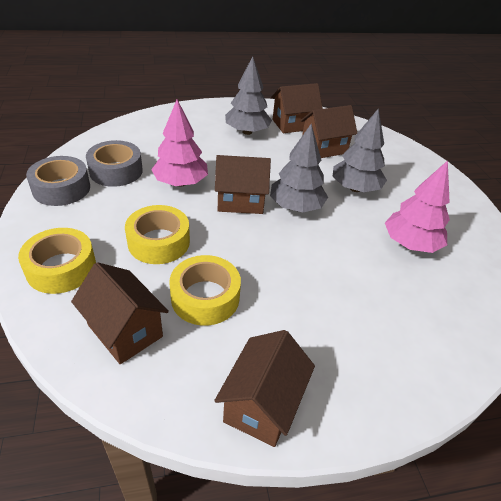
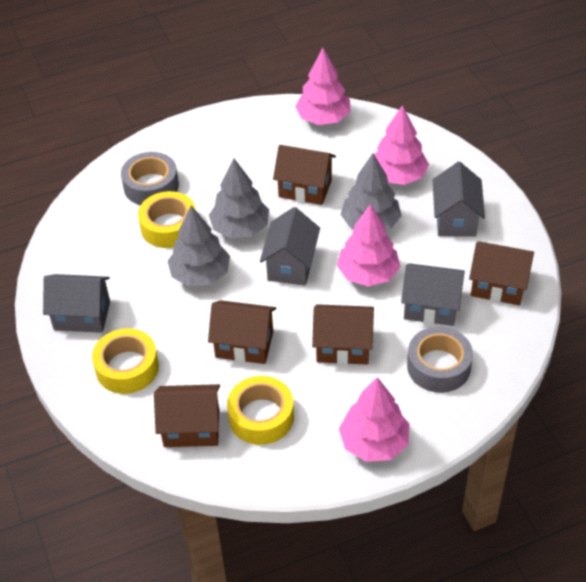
grey house: none = 0 -> [43,274,110,333] [260,207,320,286] [401,263,465,326] [433,162,485,237] = 4
pink tree: [151,100,208,187] [385,161,450,253] = 2 -> [295,48,350,125] [337,204,400,286] [339,377,410,462] [374,105,429,185] = 4

